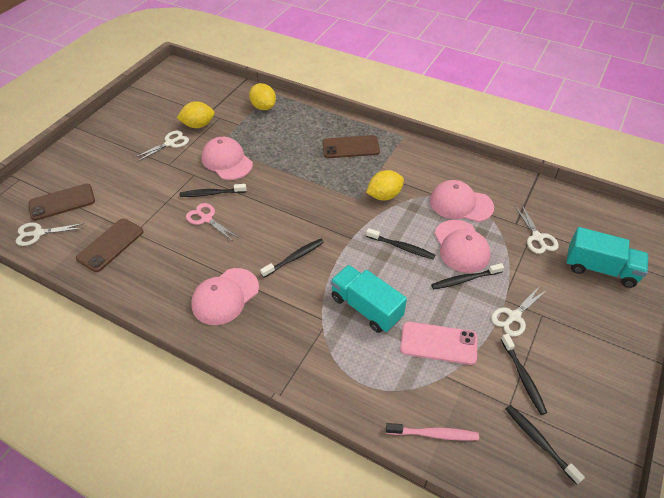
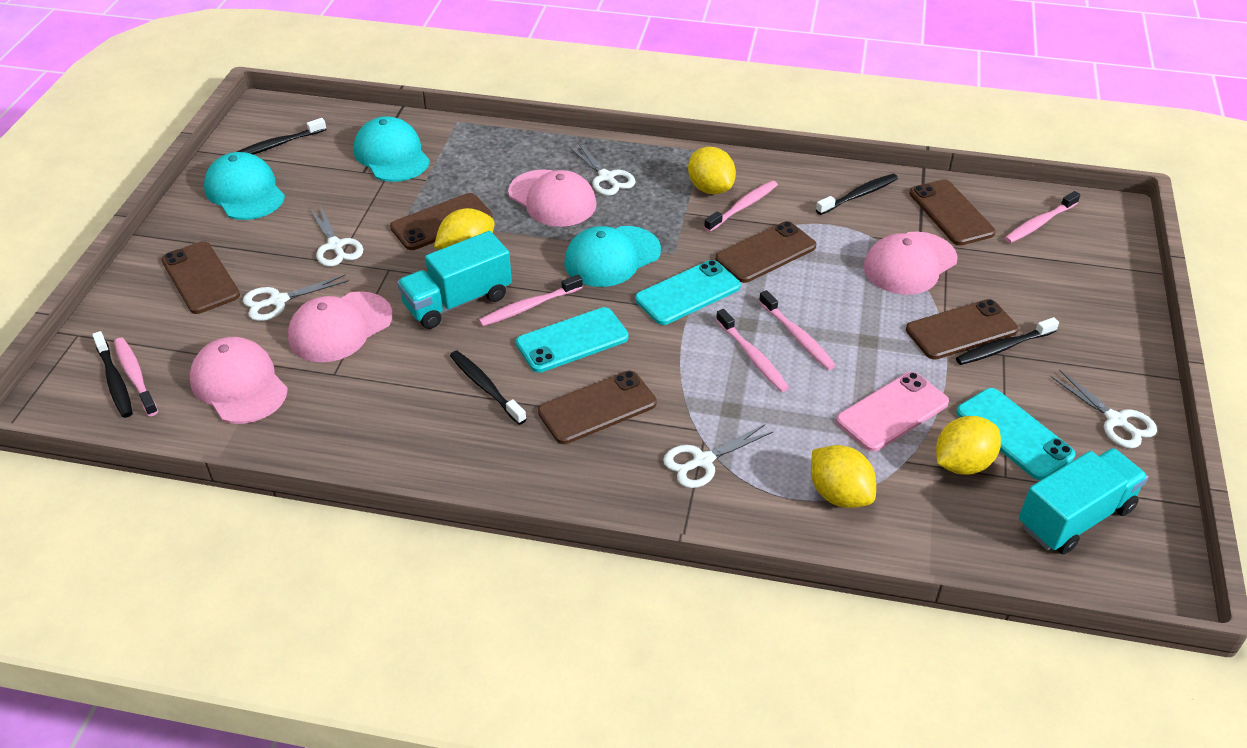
black toothbrush: [180,184,246,197] [260,239,324,278] [366,228,435,259] [431,263,504,290] [501,334,547,415] [506,405,585,484] = 6 -> [92,331,133,418] [237,118,326,155] [450,351,527,425] [816,174,898,215] [956,317,1059,365] = 5
brown phone: [29,184,95,221] [76,218,144,272] [322,135,380,158] = 3 -> [161,241,240,314] [390,193,492,250] [538,370,657,444] [715,221,816,283] [906,299,1019,360] [909,179,996,245] = 6
pink scissors: [186,203,239,241] = 1 -> none = 0
pink toothbrush: [386,423,479,441] = 1 -> [114,338,158,416] [479,274,583,326] [704,181,778,232] [716,309,789,392] [759,290,836,370] [1004,191,1080,243] = 6
turquoise cap: none = 0 -> [204,152,285,220] [354,116,430,182] [564,226,661,287] = 3
turquoise phone: none = 0 -> [516,307,629,373] [635,260,741,325] [956,388,1076,480] = 3
white scissors: [16,223,85,246] [134,131,189,162] [491,286,547,337] [515,204,559,254] = 4 -> [243,275,349,321] [310,206,363,267] [569,143,636,196] [663,424,774,488] [1050,370,1157,448] = 5
yellow lemon: [177,101,215,128] [249,83,276,110] [366,170,404,200] = 3 -> [434,208,495,250] [688,147,736,194] [811,445,876,508] [936,416,1001,475] = 4

